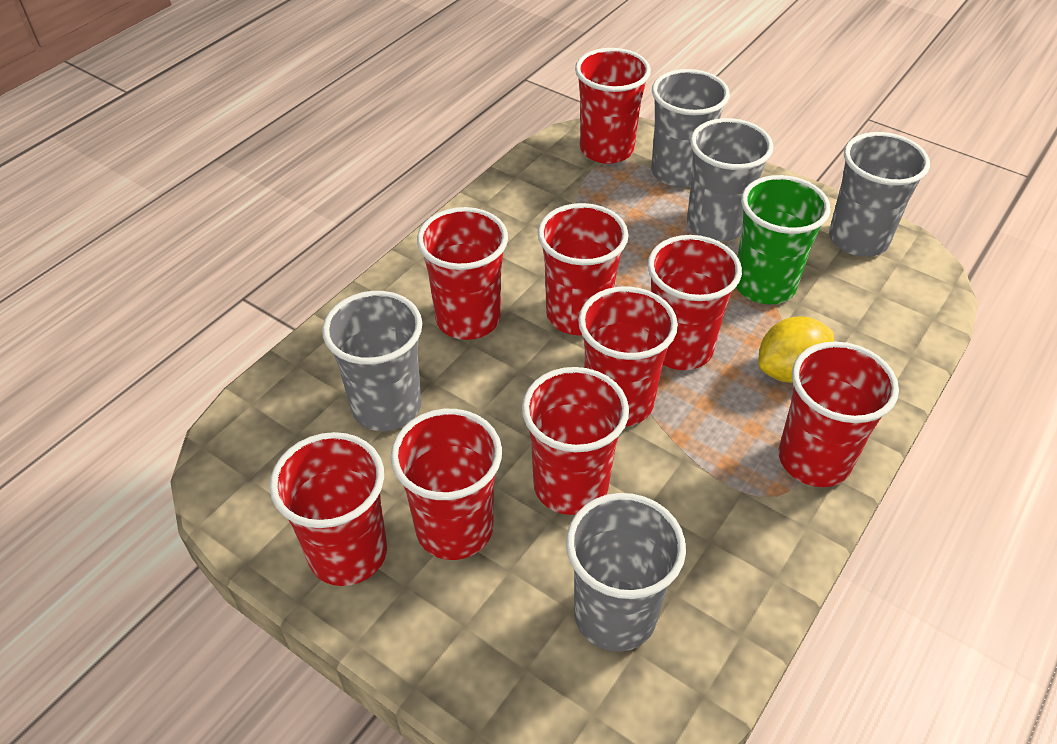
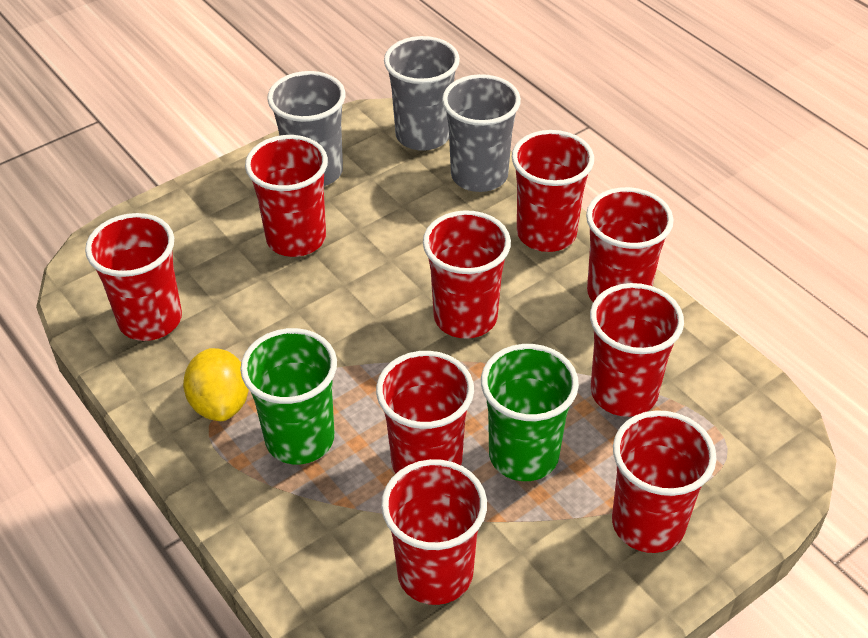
green cup: [736,175,830,304] = 1 -> [240,328,337,464] [481,344,579,481] = 2
grey cup: [322,291,422,431] [566,493,686,652] [651,69,730,187] [687,118,773,241] [829,132,930,257] = 5 -> [267,71,346,186] [384,36,460,151] [442,74,521,192] = 3

